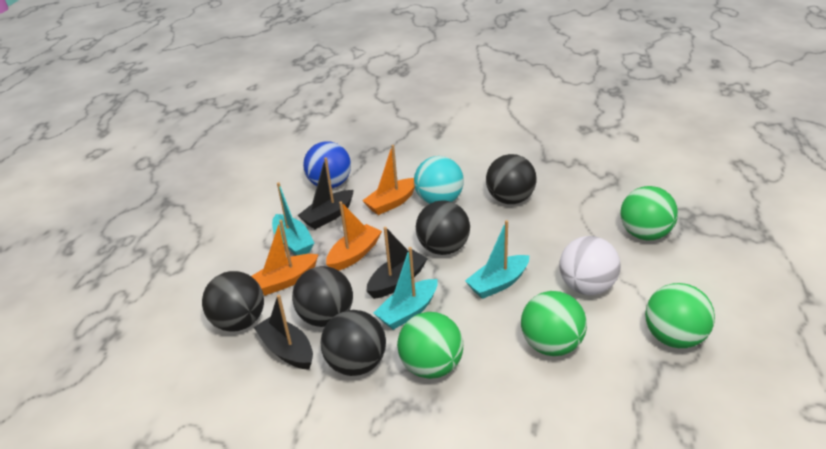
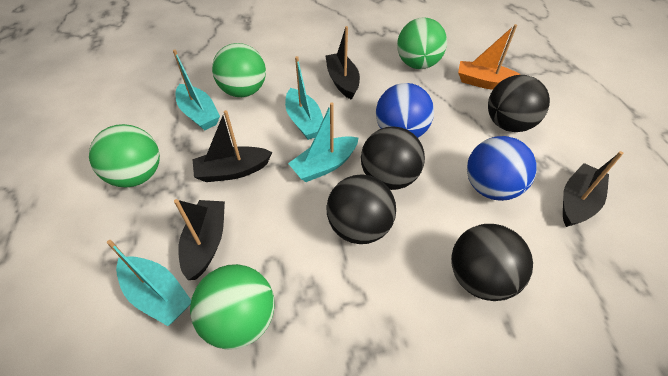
black ball: [202,271,264,332] [292,266,353,327] [320,310,386,376] [416,200,470,255] [486,154,537,204] = 5 -> [326,174,396,244] [361,126,425,190] [451,224,533,301] [488,75,550,132] = 4
black boat: [254,295,313,370] [298,158,353,229] [367,227,428,299] = 3 -> [174,199,225,280] [192,110,272,182] [325,26,360,100] [563,151,623,227] = 4
blue ball: [303,141,351,188] = 1 -> [376,83,434,138] [467,136,537,201] = 2
orange boat: [251,220,319,296] [326,201,382,271] [362,145,415,215] = 3 -> [458,24,521,90] = 1
turquoise ball: [414,156,464,204] = 1 -> none = 0
turquoise boat: [272,182,314,255] [374,247,438,330] [465,220,530,299] = 3 -> [107,240,191,326] [173,50,220,131] [285,56,323,140] [288,102,359,182] = 4
white ball: [559,236,621,295] = 1 -> none = 0

